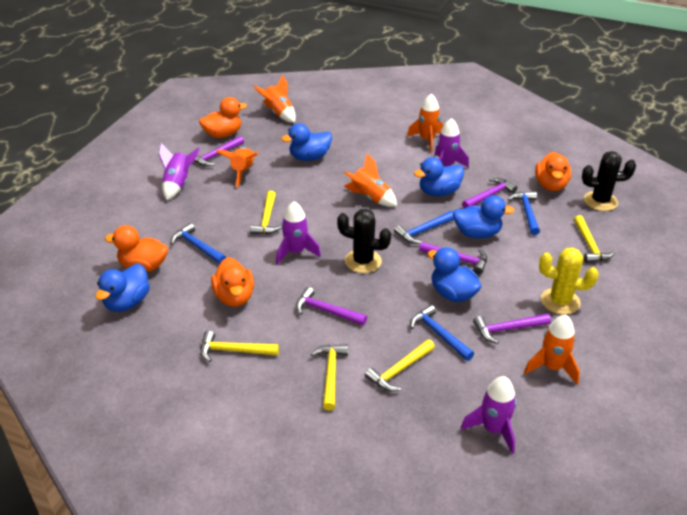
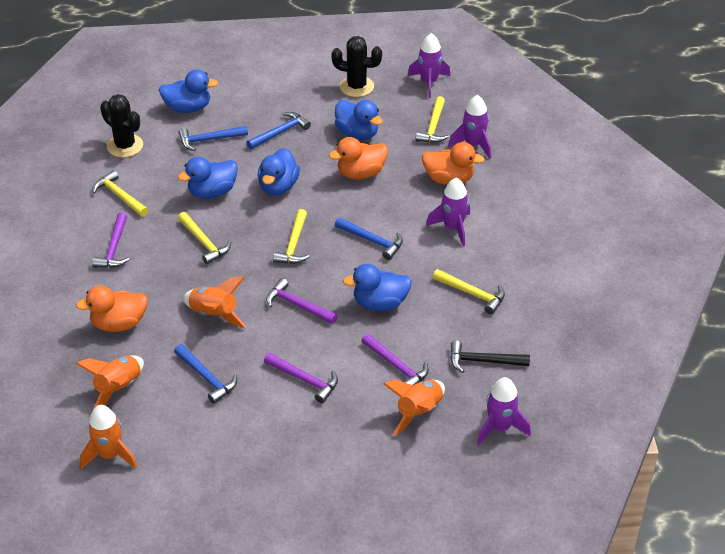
black hammer: none = 0 -> [450,340,530,373] = 1
orange duck: [105,225,168,272] [199,97,247,138] [211,257,254,307] [535,152,571,191] = 4 -> [76,286,147,332] [329,137,388,179] [422,142,485,185] = 3
orange rocket: [217,147,258,187] [253,74,296,123] [344,153,397,207] [407,94,444,152] [524,315,580,384] = 5 -> [76,355,144,409] [80,405,137,469] [183,276,246,328] [384,379,445,436] = 4
purple hammer: [194,136,244,166] [295,287,367,326] [419,242,487,274] [462,178,517,209] [473,313,551,344] = 5 -> [92,213,129,268] [264,353,338,403] [266,278,337,324] [362,334,429,385] = 4
yellow cactus: [539,247,598,315] = 1 -> none = 0

